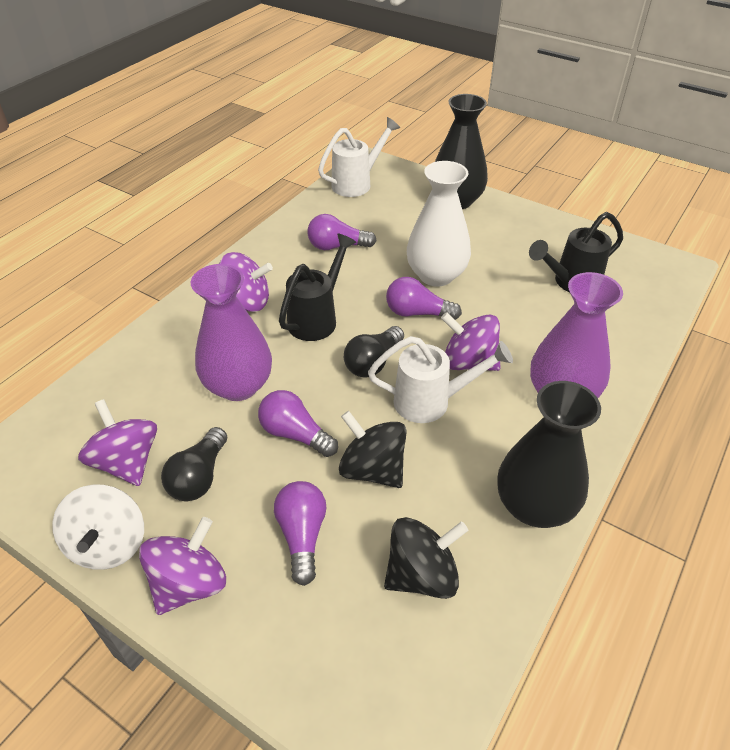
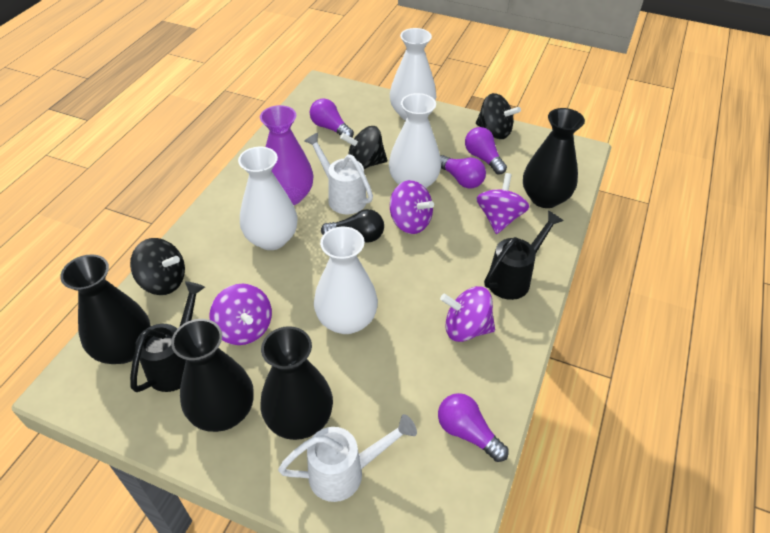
black light bulb: [161,427,227,501] [344,326,404,378] = 2 -> [321,209,384,243] = 1
black spinning top: [339,411,407,488] [384,517,468,599] = 2 -> [130,238,185,295] [340,126,387,169] [476,93,521,139] = 3
black vase: [435,94,488,209] [497,381,601,528] = 2 -> [60,254,151,364] [171,319,254,432] [260,326,333,440] [523,108,585,208] = 4
purple vase: [191,264,272,401] [530,272,623,398] = 2 -> [260,105,314,205] = 1
white spinning top: [52,484,144,570] = 1 -> none = 0
white vase: [407,161,471,287] = 1 -> [238,147,298,250] [314,227,378,334] [389,93,441,188] [390,28,436,120] = 4

